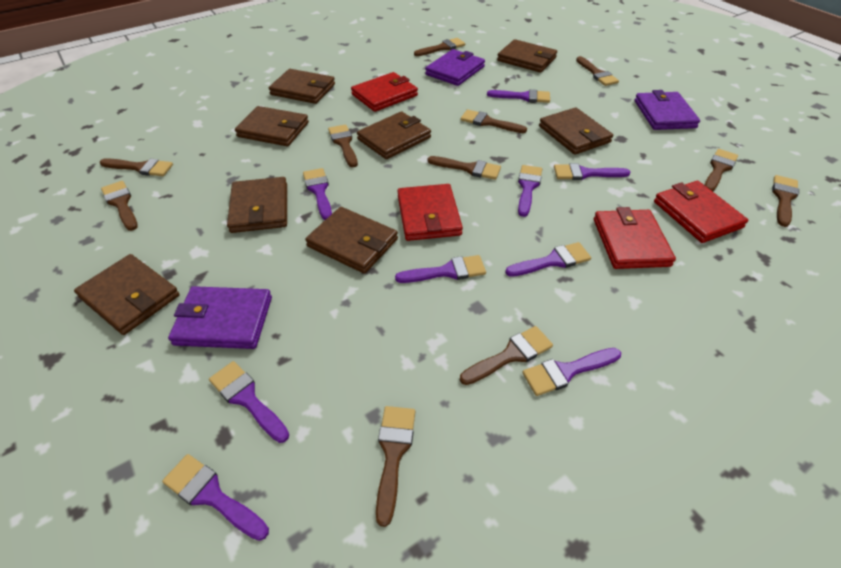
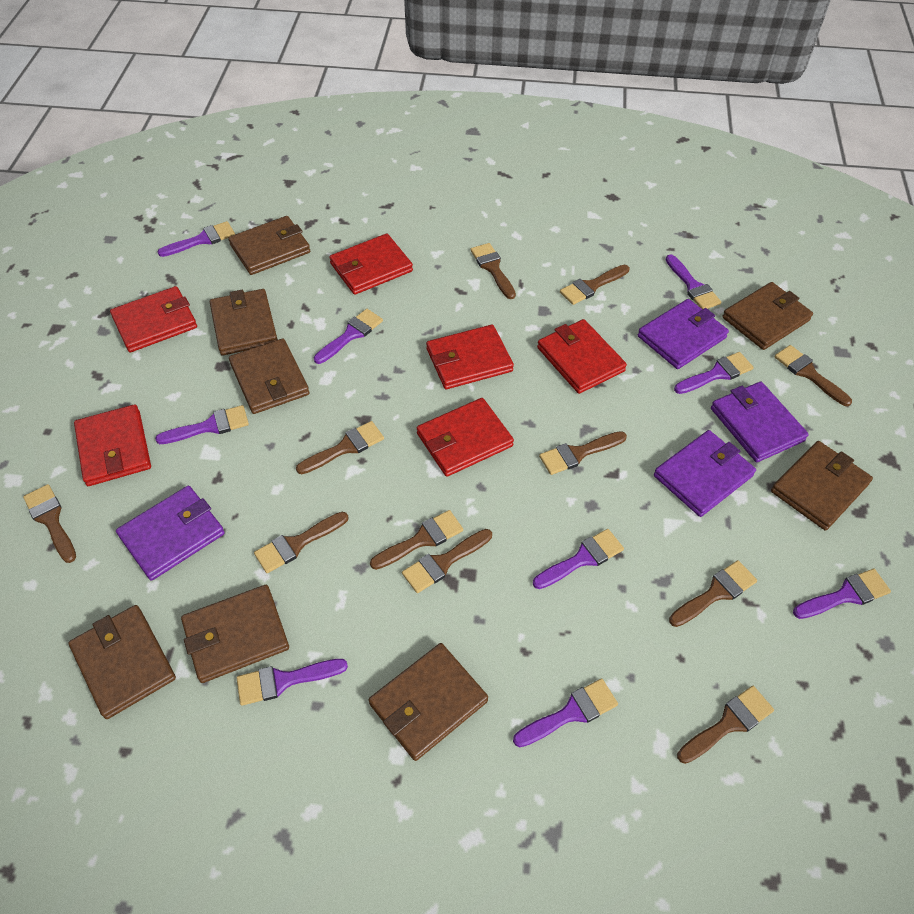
purple wallet: [168,286,272,349] [425,49,485,86] [634,90,700,130] = 3 -> [116,486,225,581] [638,299,729,369] [654,430,756,517] [711,382,809,462] = 4
red wallet: [351,72,418,112] [398,184,463,241] [594,207,676,269] [654,181,748,243] = 4 -> [74,404,151,486] [110,286,197,352] [329,234,413,295] [417,398,514,477] [426,325,514,389] [537,319,627,394] = 6

